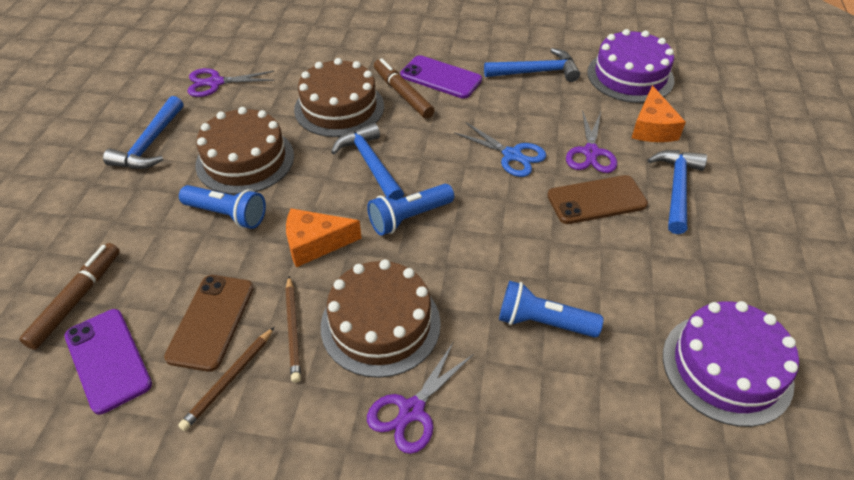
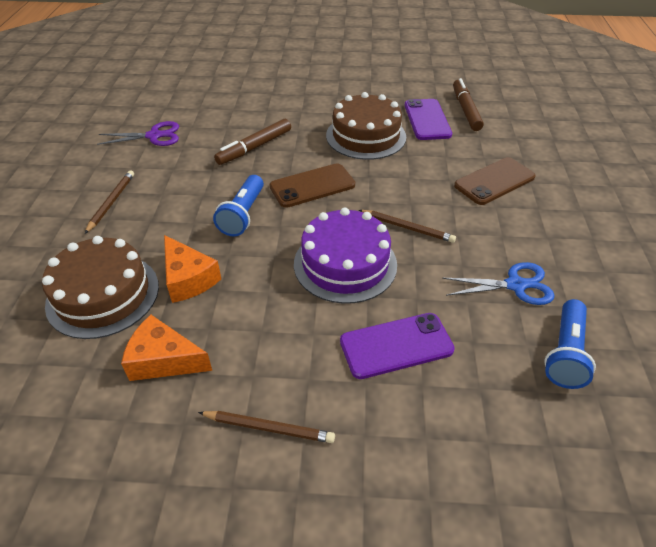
blue flashlight: [179,185,266,229] [367,184,454,236] [499,281,604,338] = 3 -> [213,175,264,236] [544,299,596,389] = 2
blue hammer: [103,96,183,169] [331,123,404,200] [484,48,580,82] [647,150,707,234] = 4 -> none = 0
brown cake: [195,107,294,195] [294,58,384,137] [321,260,441,378] = 3 -> [42,236,159,339] [326,92,406,160] = 2
brown pencil: [178,327,274,431] [285,276,301,383] = 2 -> [85,170,134,234] [198,411,335,443] [359,210,456,243] = 3
purple cake: [587,29,675,103] [663,301,799,427] = 2 -> [294,207,397,304] = 1
purple scissors: [188,68,275,97] [367,343,474,454] [566,110,617,173] = 3 -> [97,121,179,146] = 1

